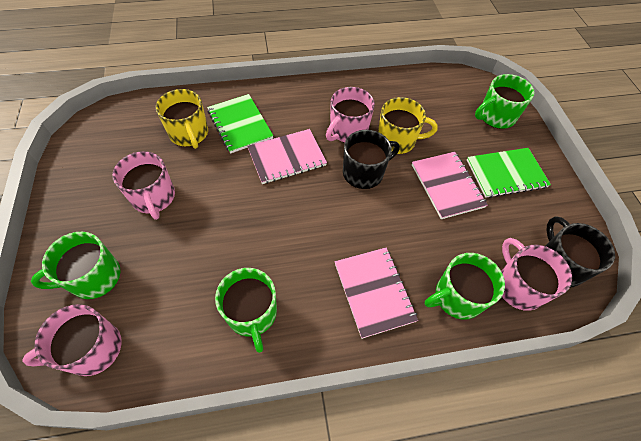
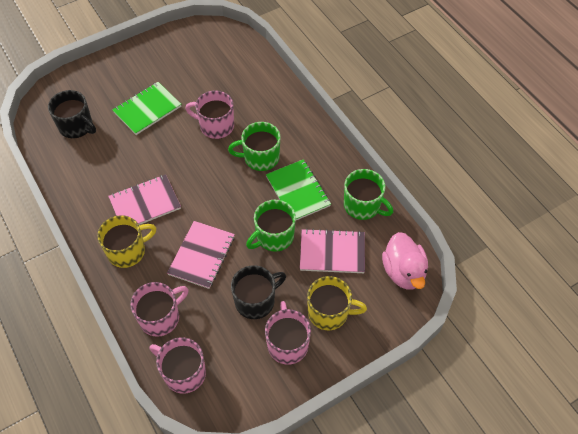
green mug: [31,232,121,299] [215,268,277,353] [425,253,505,319] [475,74,534,129] = 4 -> [228,122,280,171] [246,200,296,252] [344,169,393,220] = 3
pink duck: none = 0 -> [382,232,428,290] = 1

